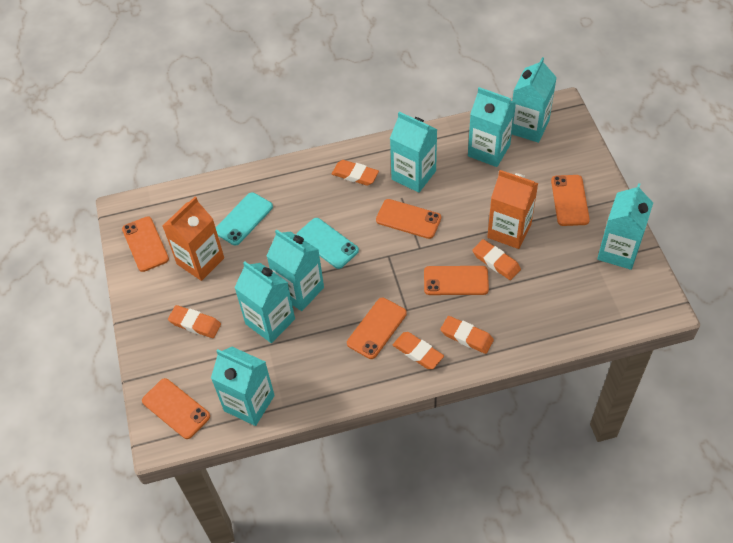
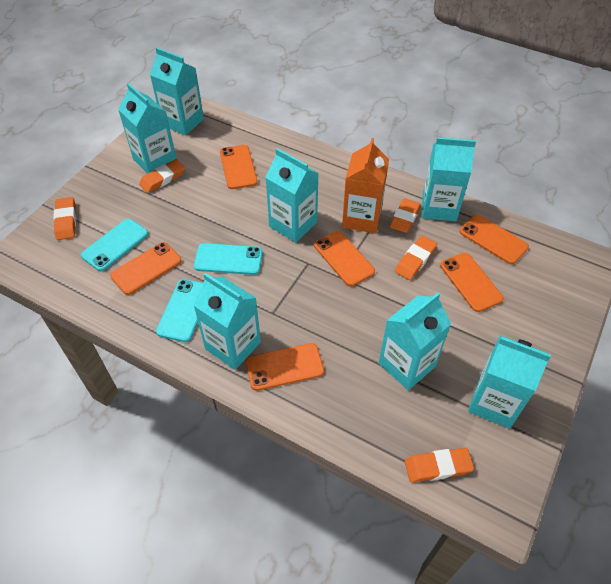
orange carton: [163,197,224,281] [487,170,538,249] = 2 -> [342,138,389,233] = 1
turquoise phone: [216,192,273,246] [296,218,359,269] = 2 -> [81,219,148,271] [156,279,203,342] [194,243,263,275] = 3

